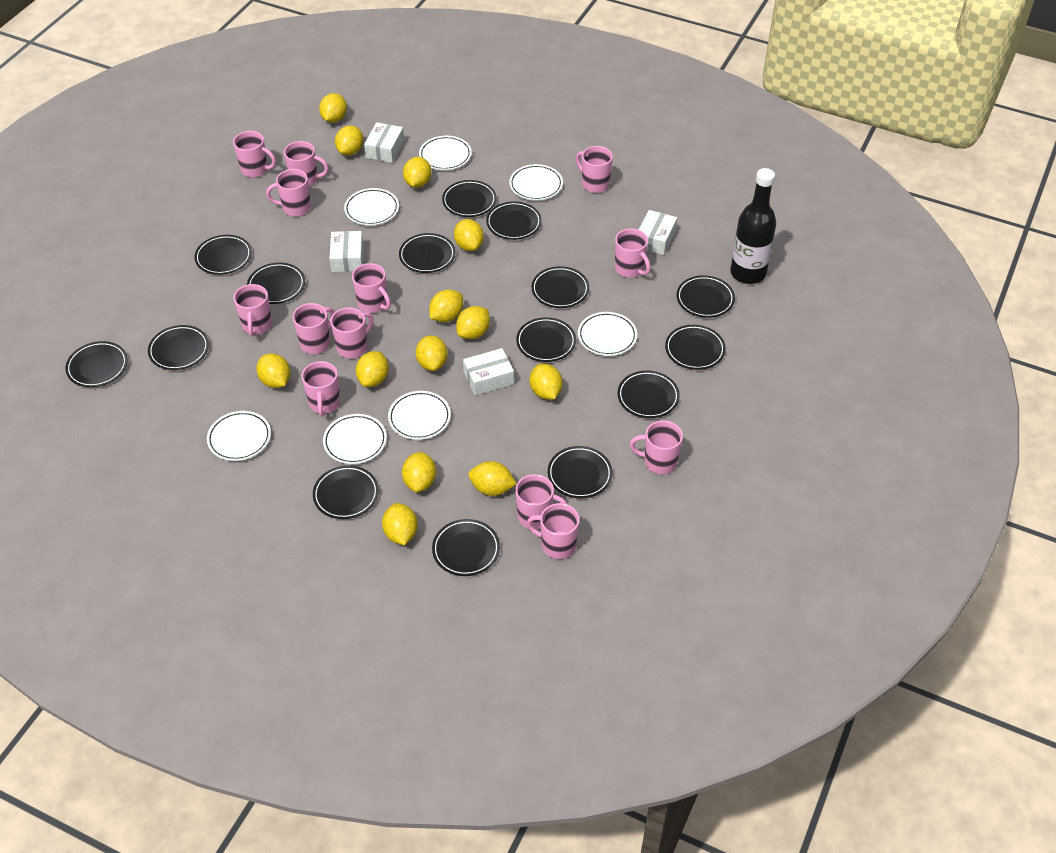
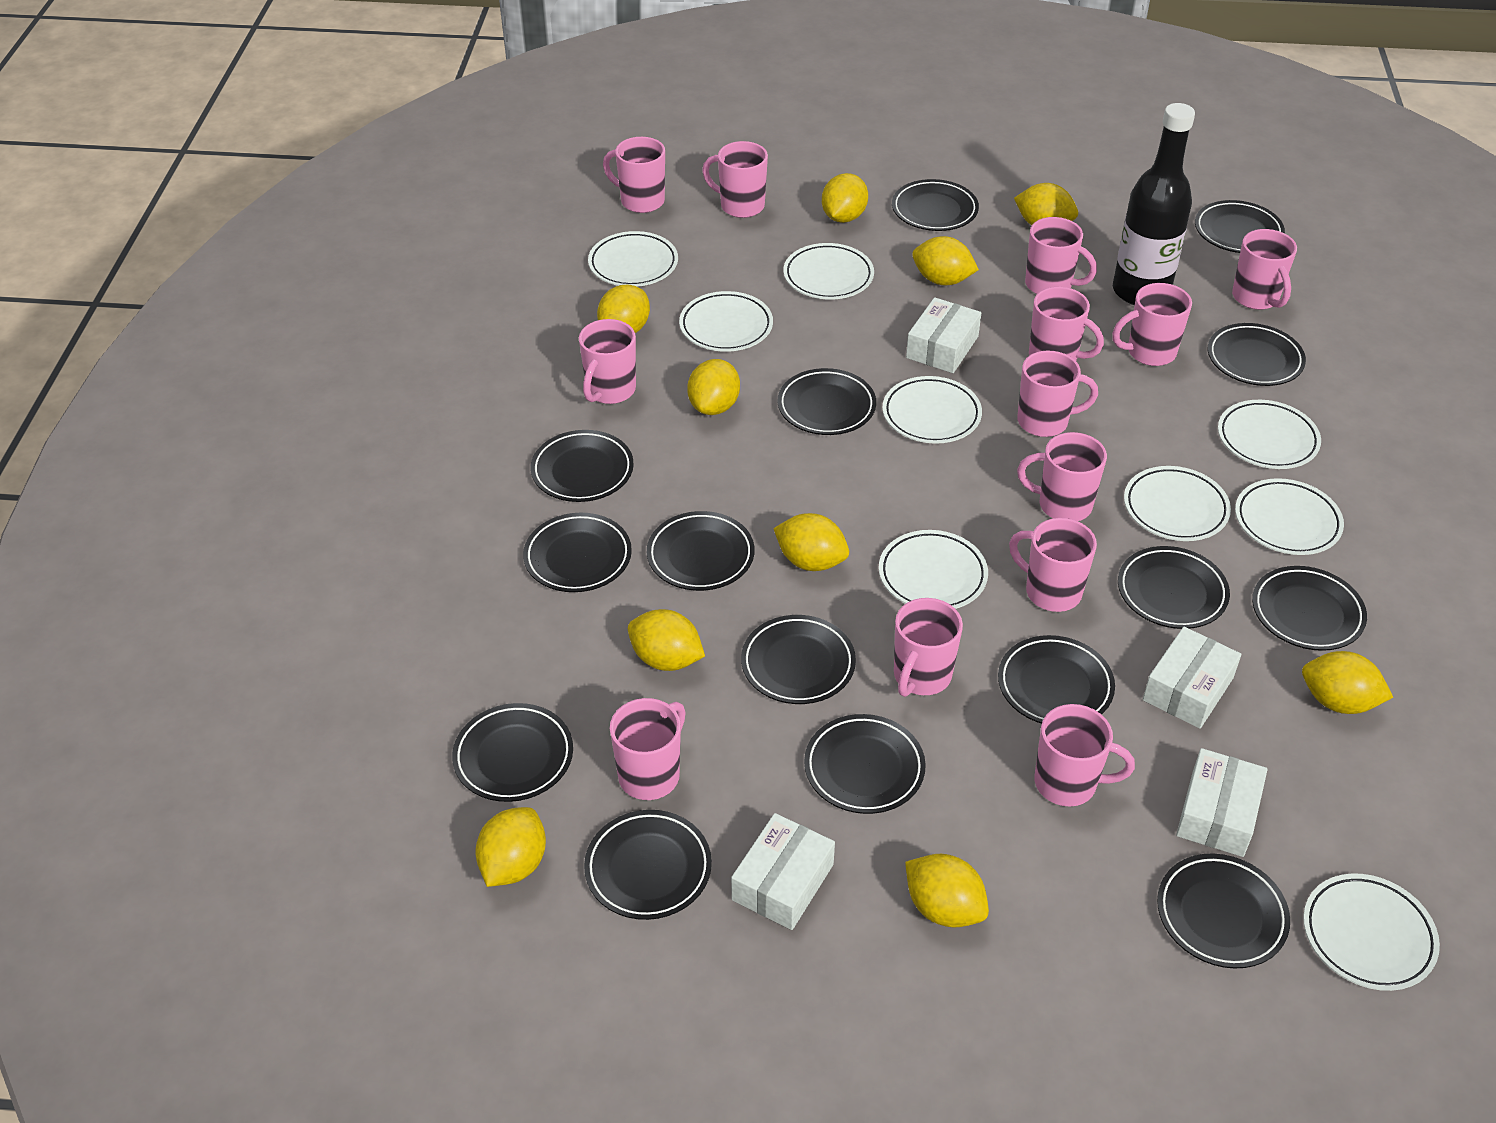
white plate: [207,411,271,461] [323,414,387,464] [344,188,399,226] [388,391,451,440] [419,136,472,170] [509,164,563,201] [578,312,637,356] = 7 -> [588,231,678,287] [679,291,773,352] [783,243,874,300] [879,530,988,609] [882,376,982,444] [1124,466,1231,541] [1218,400,1321,469] [1235,478,1344,555] [1303,873,1440,991] = 9
yellow lemon: [256,353,291,388] [319,93,347,123] [335,125,363,156] [356,351,389,387] [382,503,418,545] [402,452,436,492] [403,157,431,188] [416,335,448,371] [429,289,463,322] [454,219,484,251] [456,306,490,339] [468,461,517,496] [530,364,563,400] = 13 -> [475,807,546,887] [597,285,650,333] [628,609,705,671] [687,359,740,415] [773,513,849,571] [822,173,868,223] [905,854,989,927] [912,236,979,285] [1014,183,1078,225] [1302,651,1393,714] = 10

